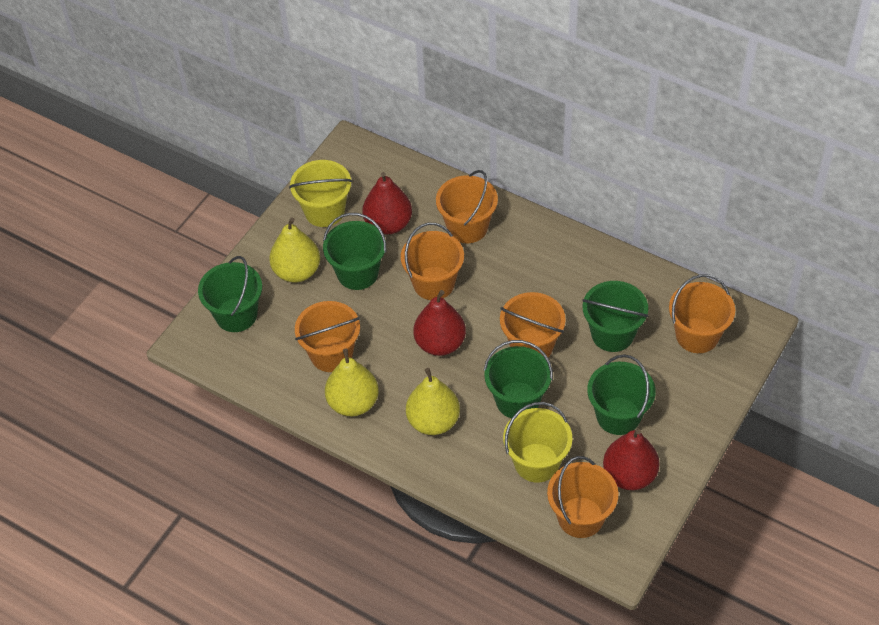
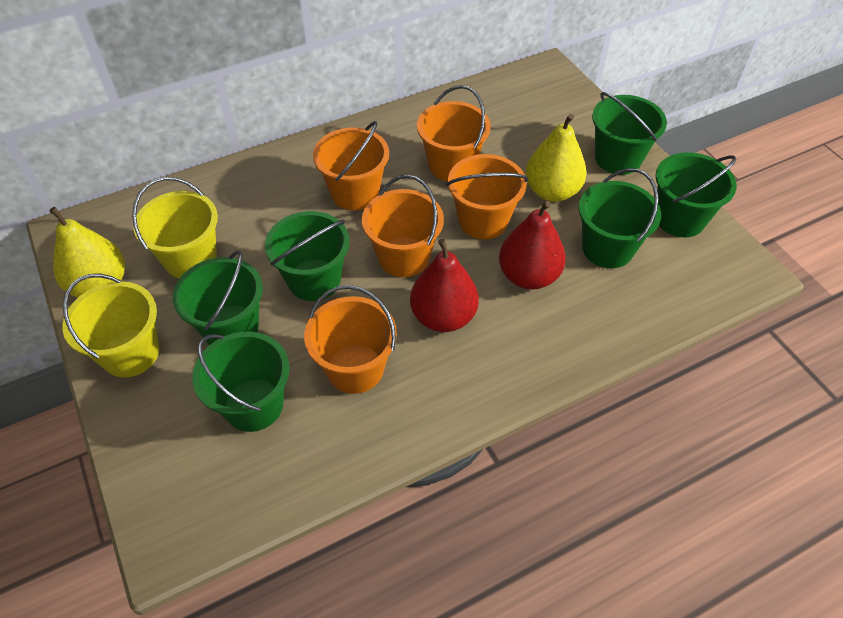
green bucket: [198,256,262,332] [323,213,386,290] [484,340,553,418] [582,281,649,352] [587,355,656,435] = 5 -> [173,250,263,345] [192,332,289,432] [265,211,350,301] [579,168,661,268] [592,92,667,175] [656,152,737,238] = 6
orange bucket: [295,301,360,372] [401,223,464,300] [436,170,498,243] [500,292,566,357] [547,456,618,538] [669,274,735,353] = 6 -> [304,285,397,394] [313,121,389,210] [362,175,444,277] [417,85,491,181] [446,154,528,239] = 5
red pear: [362,172,412,234] [413,290,466,356] [603,429,660,490] = 3 -> [410,239,479,332] [499,201,566,290] = 2
yellow pear: [269,217,320,283] [325,349,379,416] [406,368,460,435] = 3 -> [49,207,125,298] [526,114,587,202] = 2

